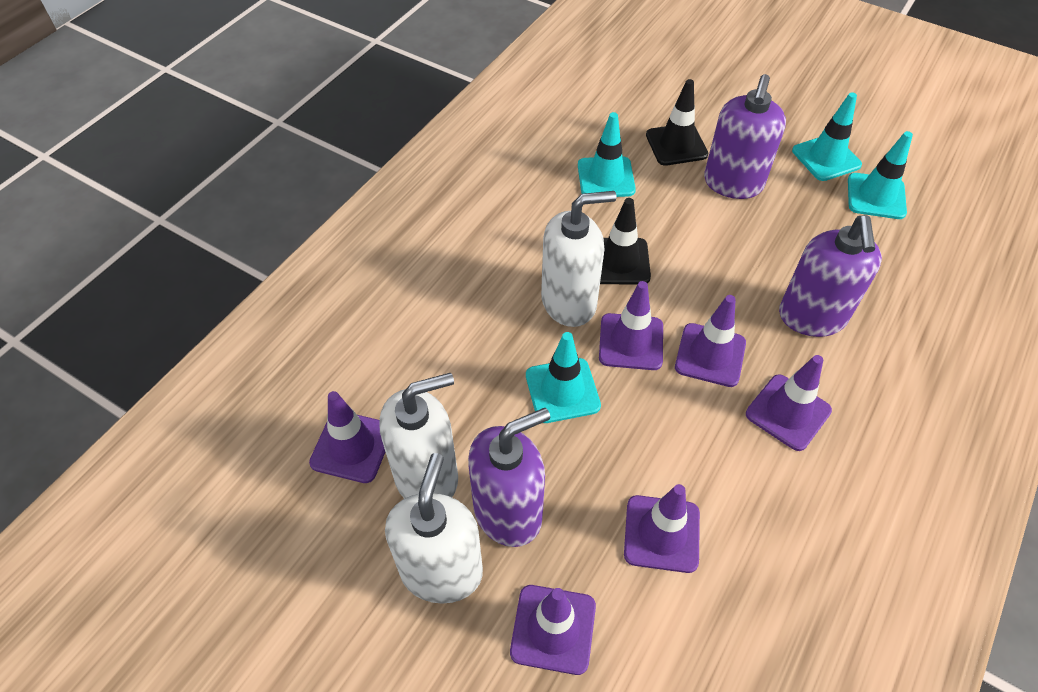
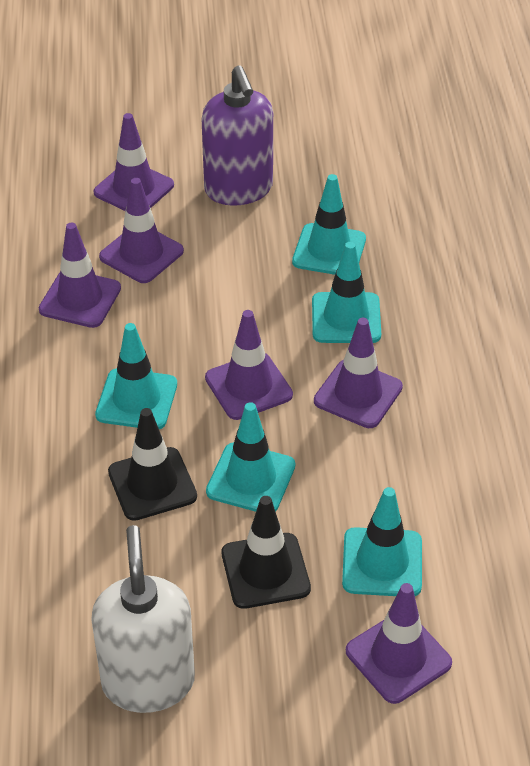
purple soap dispenser: [468,408,550,547] [704,74,786,199] [779,216,882,337] = 3 -> [202,65,273,206] = 1
turquoise traffic cone: [526,332,601,423] [578,112,636,197] [792,92,862,181] [848,131,913,219] = 4 -> [95,323,177,429] [206,402,295,512] [292,174,366,275] [312,242,381,343] [342,487,422,596] = 5
white soap dispenser: [379,373,458,499] [385,453,483,604] [541,191,616,327] = 3 -> [91,525,195,713] = 1

